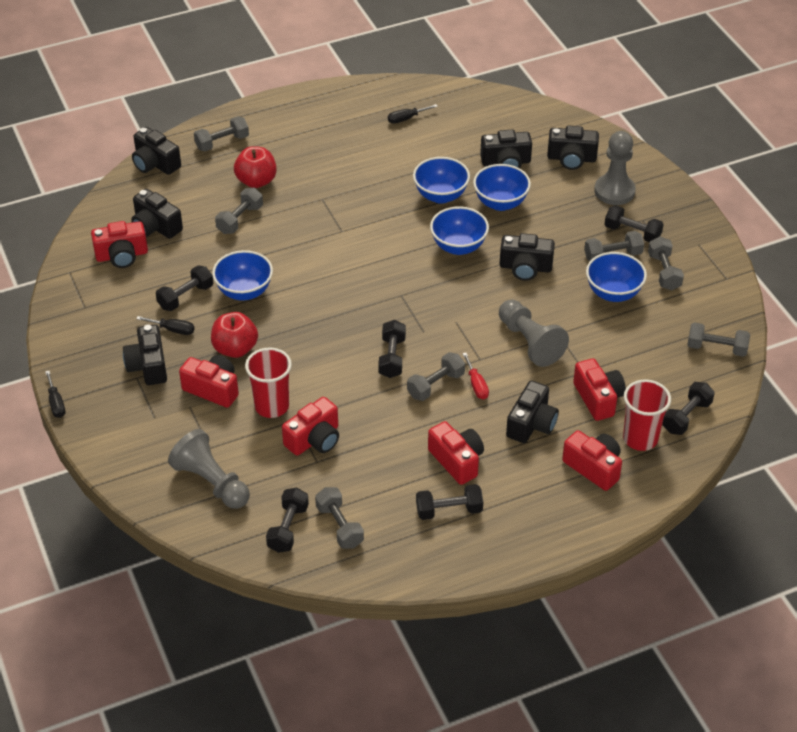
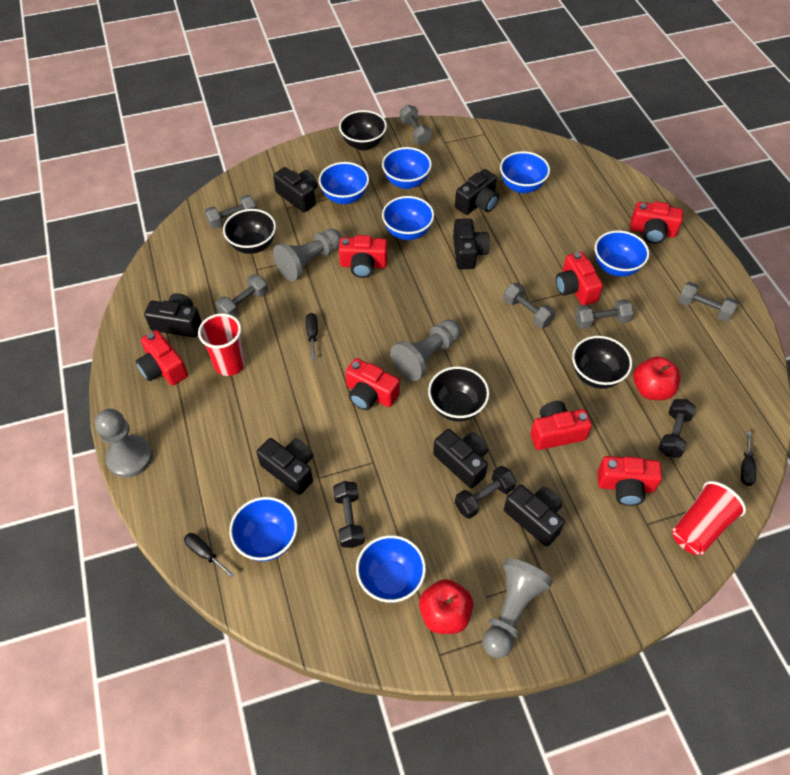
black bowl: none = 0 -> [223,209,276,254] [339,110,387,151] [428,366,489,421] [572,336,632,389] = 4
black dumbbell: [156,265,213,311] [266,488,309,553] [378,320,406,378] [416,484,483,520] [604,205,663,242] [662,382,715,435] = 6 -> [333,481,365,548] [455,466,516,519] [658,399,696,458] = 3
blue bowl: [212,250,273,300] [413,157,470,204] [430,206,489,255] [473,164,531,211] [586,252,647,302] = 5 -> [229,497,298,561] [319,162,369,204] [356,535,426,603] [382,147,432,189] [382,196,434,240] [500,151,550,193] [595,230,649,277] = 7
grey dumbbell: [194,116,249,152] [215,188,263,234] [315,487,364,549] [407,352,465,401] [584,231,644,261] [648,236,684,290] [688,322,750,357] = 7 -> [205,195,257,229] [215,274,268,317] [400,105,432,145] [503,283,556,328] [575,299,633,329] [678,282,738,322] = 6
grey pawn: [168,429,250,509] [499,300,569,367] [594,131,636,205] = 3 -> [95,409,153,478] [273,228,342,281] [390,319,461,381] [482,558,553,658] = 4
red camera: [91,221,148,268] [179,355,239,408] [282,397,339,456] [428,421,484,485] [562,430,622,491] [573,358,626,421] = 6 -> [136,330,188,385] [339,235,388,278] [345,358,400,410] [530,401,592,450] [556,252,603,305] [597,456,662,506] [630,201,683,244] = 7
red screwdriver: [462,353,489,399] = 1 -> none = 0

